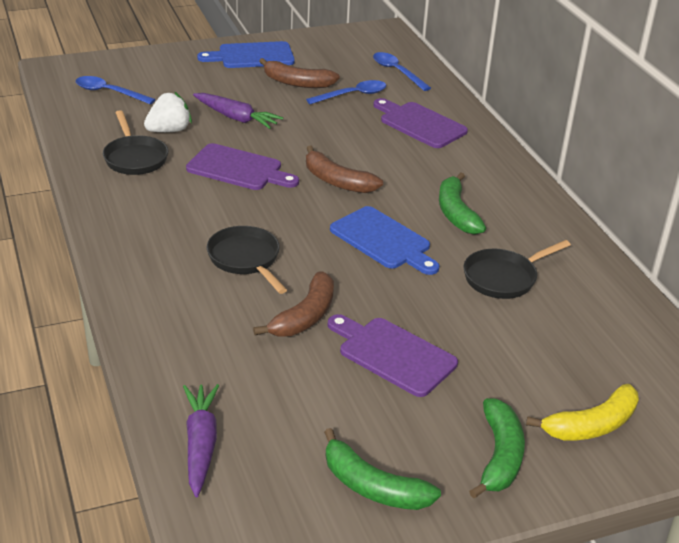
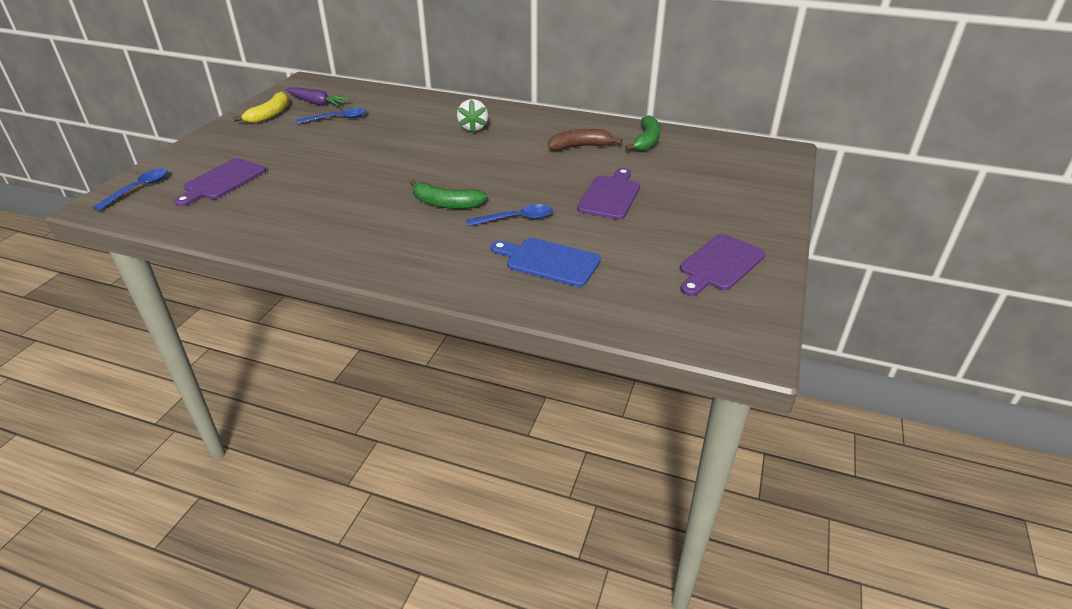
black pan: [103,110,168,175] [207,226,287,294] [464,240,571,299] = 3 -> none = 0
blue cutting board: [197,41,295,68] [330,206,440,275] = 2 -> [491,238,601,287] = 1
brown banana: [253,271,334,336] [259,58,340,88] [306,146,383,193] = 3 -> [548,129,622,151] = 1
green banana: [324,428,441,510] [439,173,486,235] [469,398,525,498] = 3 -> [409,180,487,209] [625,115,661,151] = 2
purple carrot: [183,384,219,497] [193,93,283,129] = 2 -> [285,87,350,106] = 1

